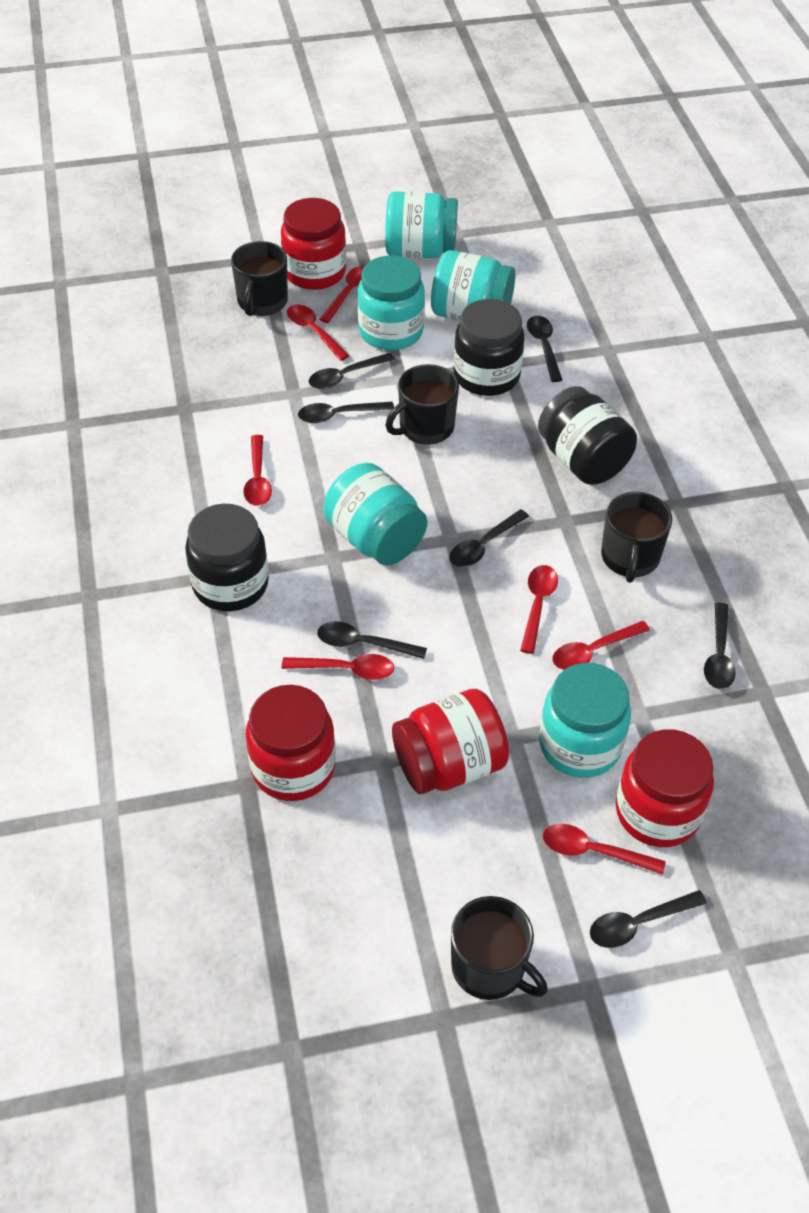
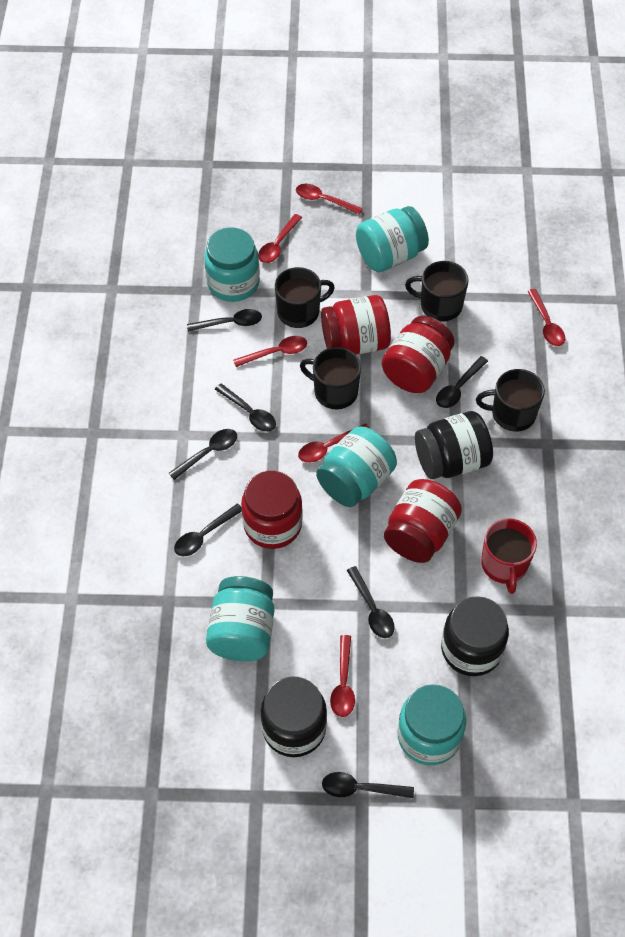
red mug: none = 0 -> [481,518,537,594] = 1
red spoon: [243,435,272,506] [282,654,394,680] [287,304,349,361] [319,266,364,323] [520,565,558,654] [543,824,665,875] [552,621,650,670] = 7 -> [233,336,307,367] [258,214,302,263] [296,184,363,215] [298,423,369,463] [330,635,355,717] [527,289,565,346] = 6

